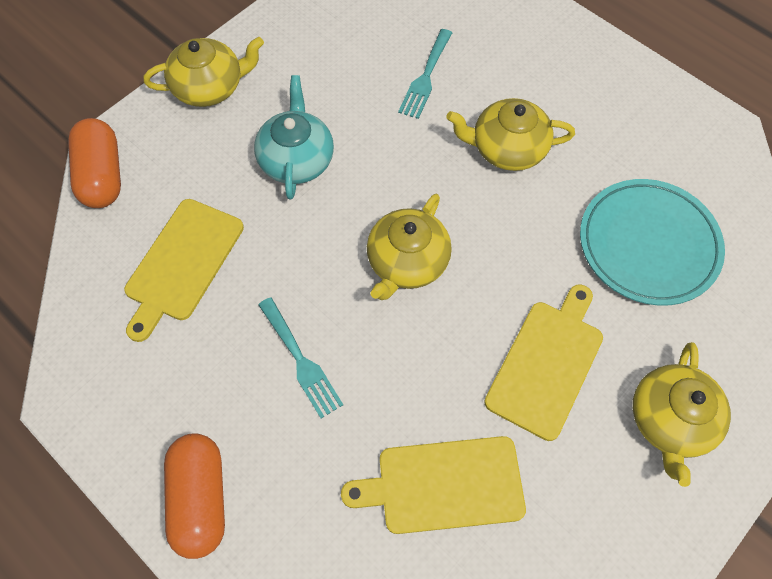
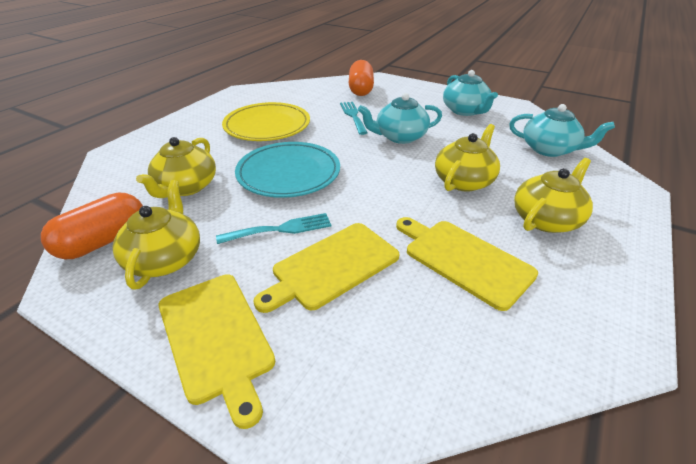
turquoise teapot: [254,75,334,200] = 1 -> [358,93,442,144] [443,70,498,116] [509,104,615,157] = 3
yellow plate: none = 0 -> [222,102,310,141] = 1

